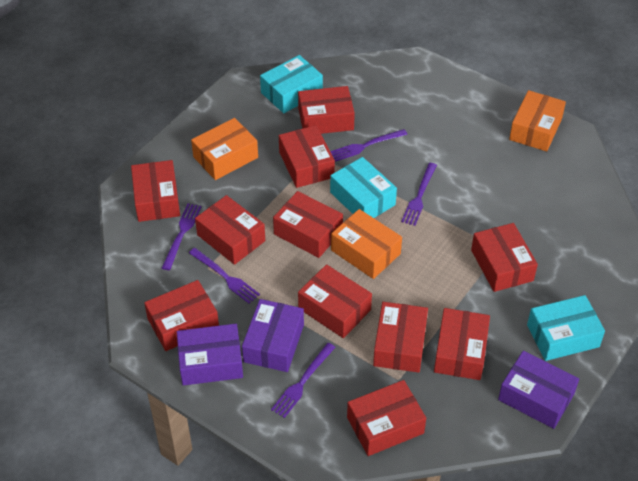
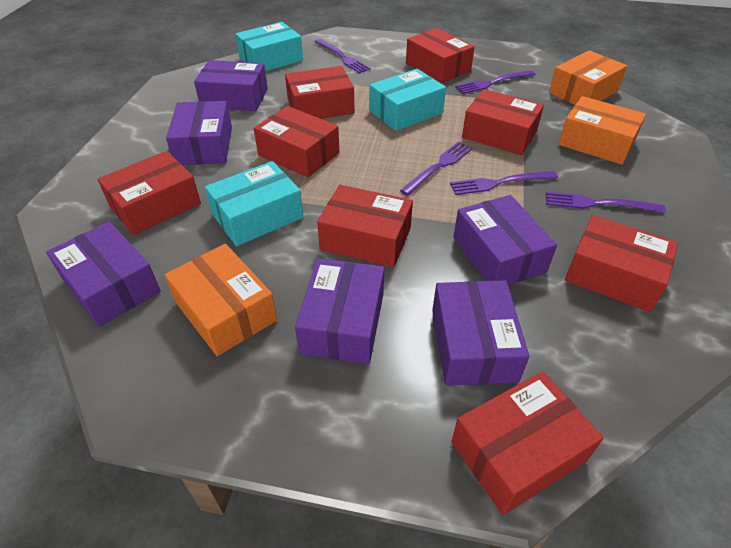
purple box: [177,324,243,386] [242,299,304,372] [498,351,579,429] = 3 -> [46,221,161,327] [166,101,232,165] [194,60,268,111] [295,258,384,364] [432,280,530,386] [453,195,557,285] = 6
red box: [131,160,180,222] [144,280,219,351] [195,195,265,265] [273,191,343,258] [279,125,335,188] [298,86,355,134] [298,264,372,338] [347,380,426,456] [373,302,428,373] [434,308,490,380] [471,223,538,292] = 11 -> [98,151,201,235] [254,106,340,178] [285,66,354,119] [317,185,413,267] [406,28,475,83] [451,371,604,515] [462,89,544,155] [565,215,678,312] = 8

